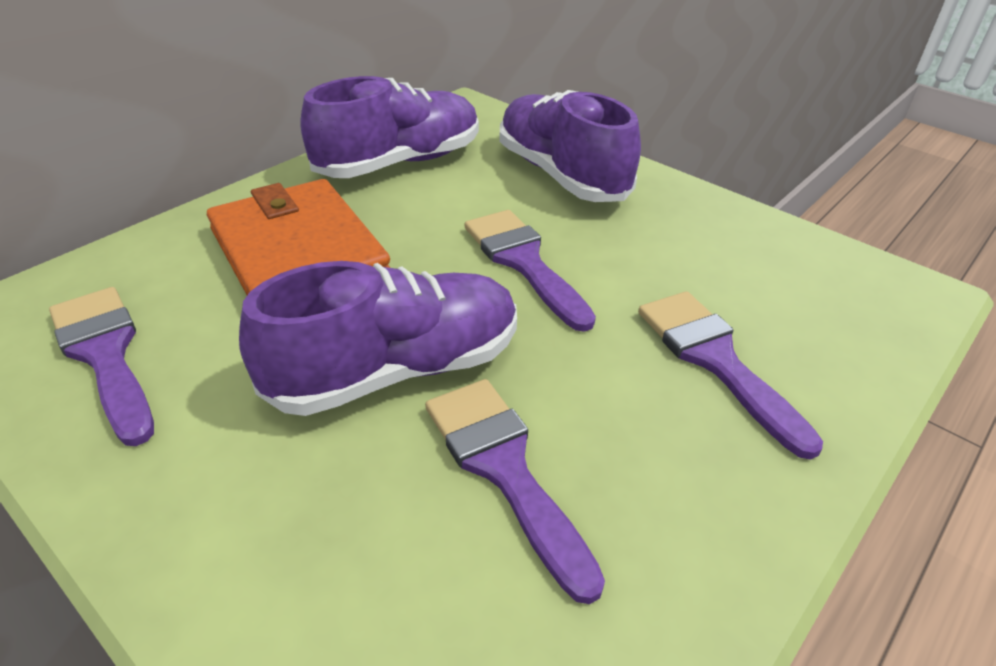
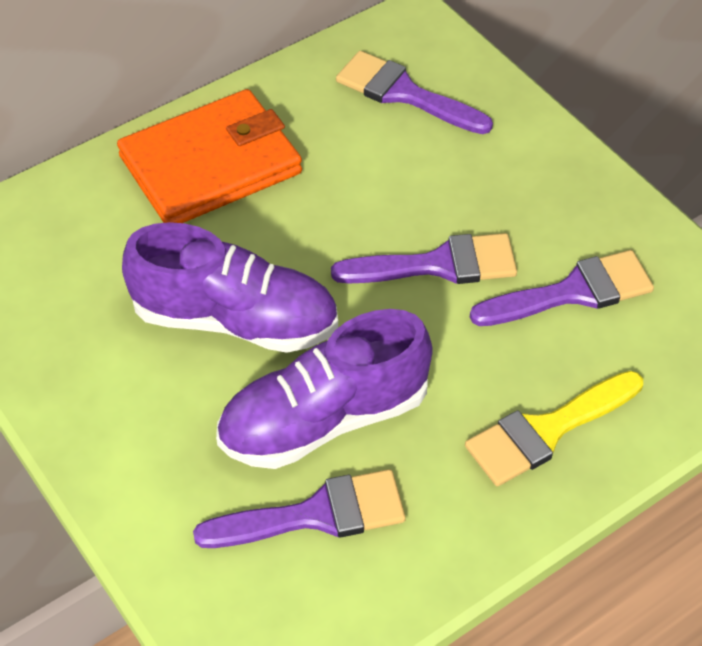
purple shoe: [239,261,517,416] [301,76,479,178] [499,90,641,202] = 3 -> [122,222,338,353] [216,309,433,469] = 2
yellow brush: none = 0 -> [465,371,643,486] = 1

